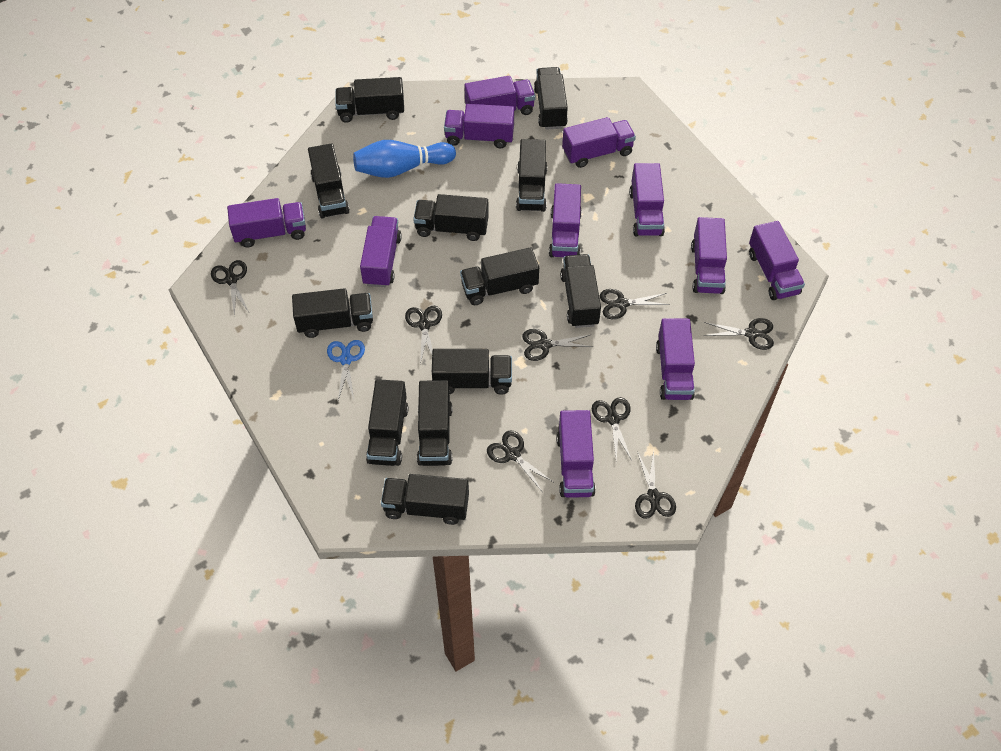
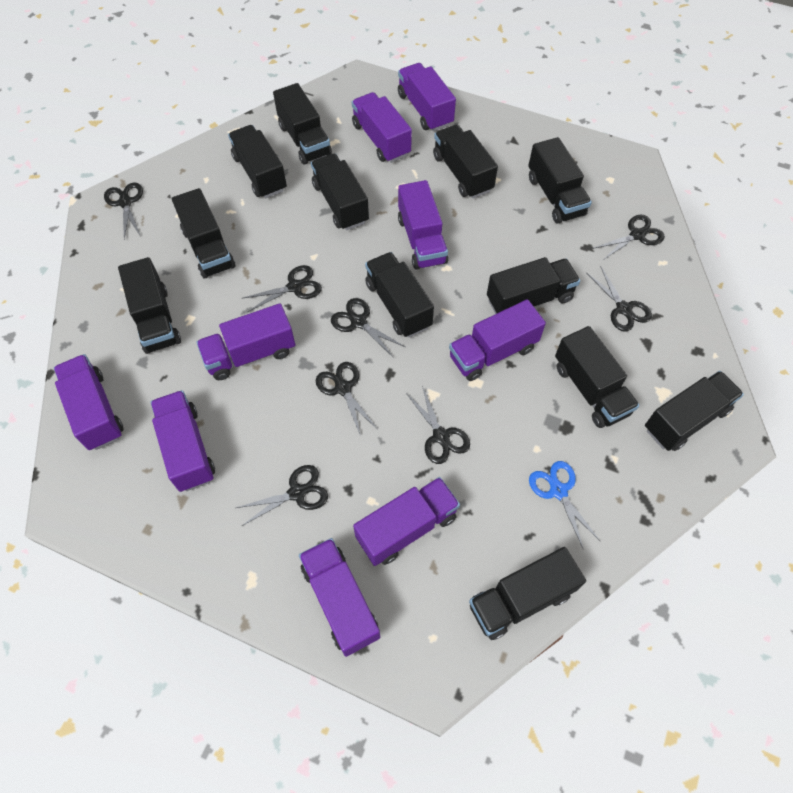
blue bowling pin: [353,140,456,178] = 1 -> none = 0
purple truck: [227,198,306,247] [360,216,402,287] [444,104,514,148] [464,75,535,115] [549,183,582,257] [556,410,596,498] [562,117,636,168] [629,163,665,236] [656,318,695,400] [691,217,727,294] [749,221,805,300] = 11 -> [54,354,124,450] [151,390,215,492] [196,303,295,380] [299,538,380,657] [352,92,412,163] [353,477,460,566] [398,63,456,131] [398,180,448,270] [449,299,546,381] = 9

